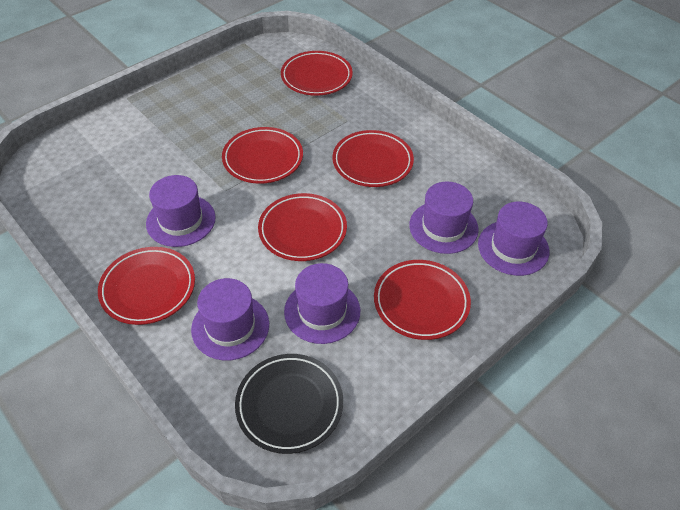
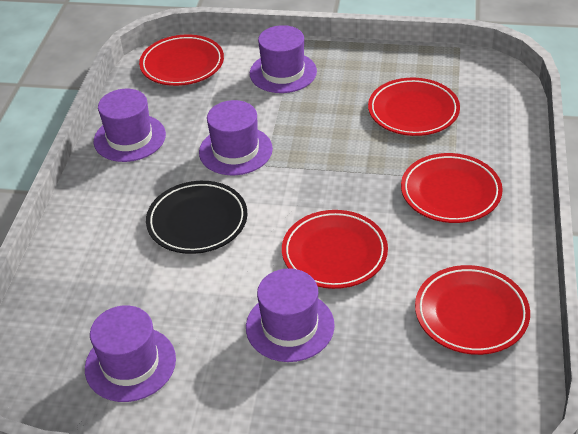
red plate: [98,247,195,325] [222,127,303,184] [258,193,347,261] [281,51,353,96] [333,130,414,187] [374,260,471,340] = 6 -> [139,35,224,86] [282,210,388,289] [368,78,460,136] [401,153,503,223] [415,265,530,355] = 5

